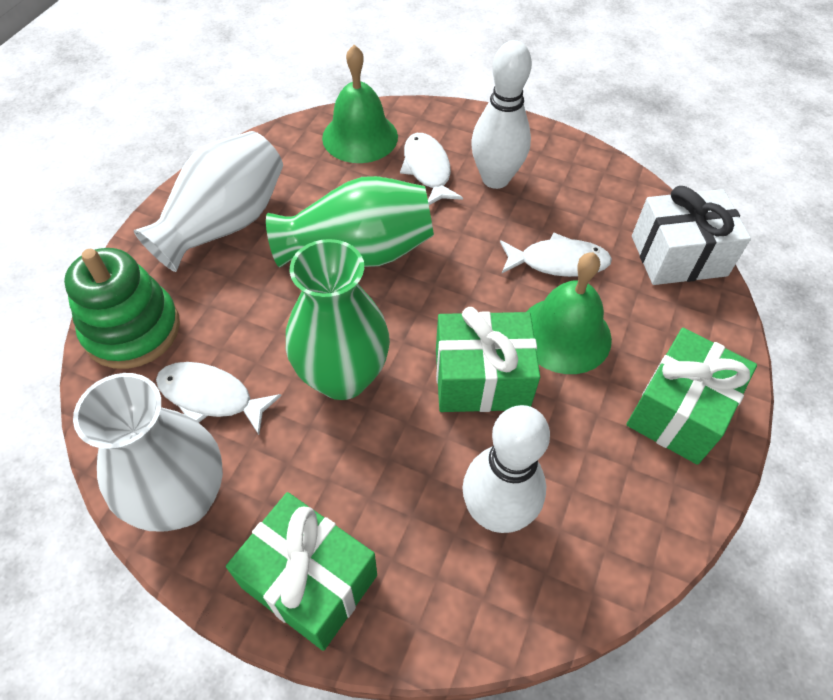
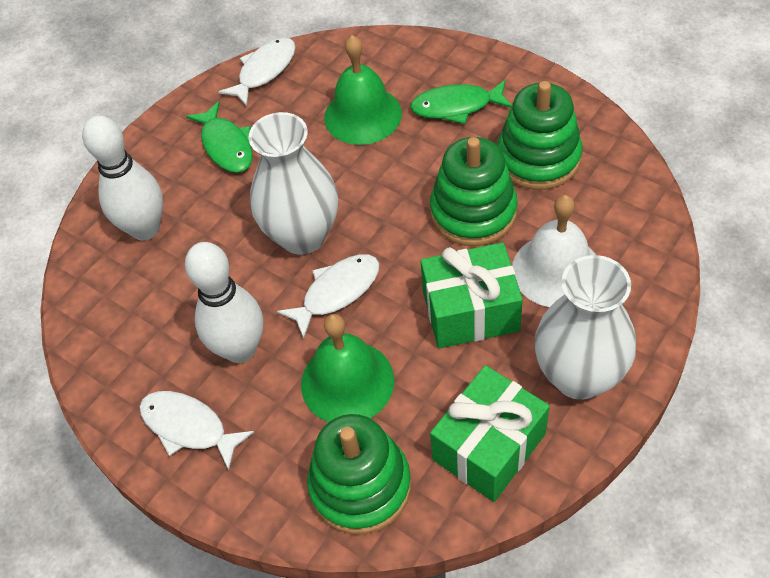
green fish: none = 0 -> [186,101,253,173] [410,80,512,124] = 2
green gift: [226,492,377,651] [436,307,540,412] [626,328,757,465] = 3 -> [421,242,523,348] [430,365,550,502] = 2
green stacking toy: [64,248,180,369] = 1 -> [307,414,411,534] [430,137,518,246] [497,81,582,190] = 3
green vase: [266,176,434,267] [286,239,390,400] = 2 -> none = 0
white bell: none = 0 -> [512,195,596,307] = 1
white gift: [632,186,751,285] = 1 -> none = 0

